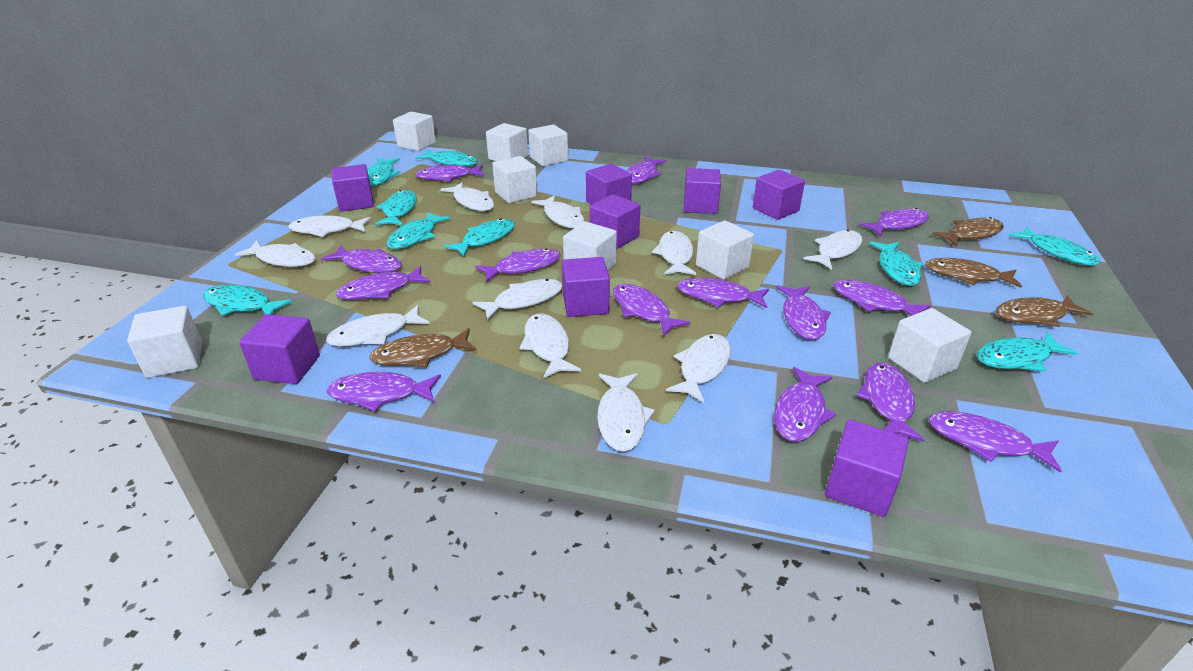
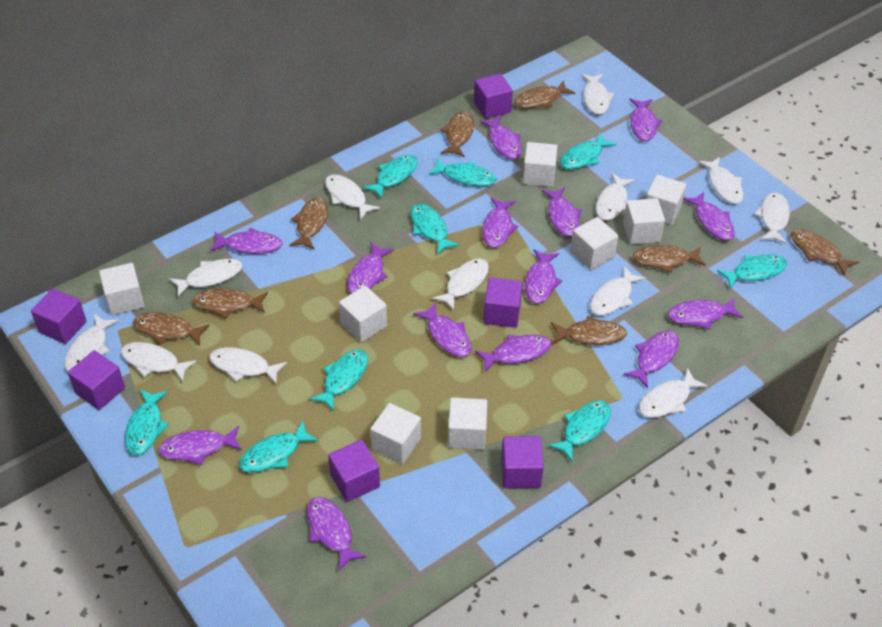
brown fish: [369,328,476,368] [925,258,1022,288] [933,217,1004,246] [996,295,1093,327] = 4 -> [133,312,210,346] [192,288,268,318] [289,197,328,250] [440,111,474,157] [515,80,575,108] [551,316,627,345] [633,245,706,273] [791,229,859,276] = 8
purple cube: [239,314,320,384] [332,164,374,212] [562,257,610,317] [586,164,632,205] [590,194,640,249] [684,168,721,214] [753,170,805,220] [825,420,909,517] = 8 -> [31,288,87,344] [68,350,125,410] [328,440,380,502] [474,73,513,119] [483,277,523,328] [501,436,544,488] = 6
white fish: [235,241,316,267] [289,215,371,237] [326,305,430,347] [440,182,494,211] [473,279,563,320] [519,314,581,379] [532,195,584,229] [597,373,655,452] [652,231,696,275] [666,334,731,403] [803,230,862,270] = 11 -> [65,314,119,372] [120,342,197,382] [169,259,243,297] [209,347,287,385] [325,174,380,220] [432,259,489,311] [581,74,614,115] [590,266,646,316] [596,173,635,221] [639,368,708,418] [698,157,743,204] [754,192,790,244] = 12

